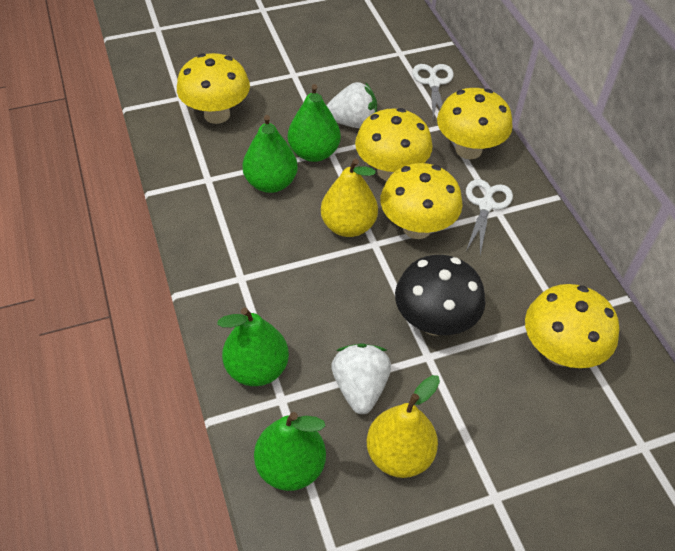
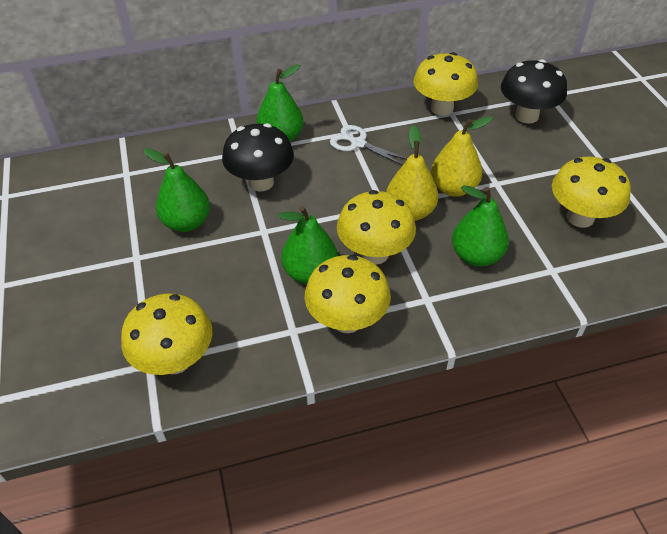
black mushroom: [395,255,485,336] = 1 -> [222,123,294,191] [501,59,567,124] = 2
white scissors: [412,64,454,120] [466,179,513,255] = 2 -> [330,125,408,165] = 1
white strawberry: [326,82,377,128] [331,343,391,414] = 2 -> none = 0

